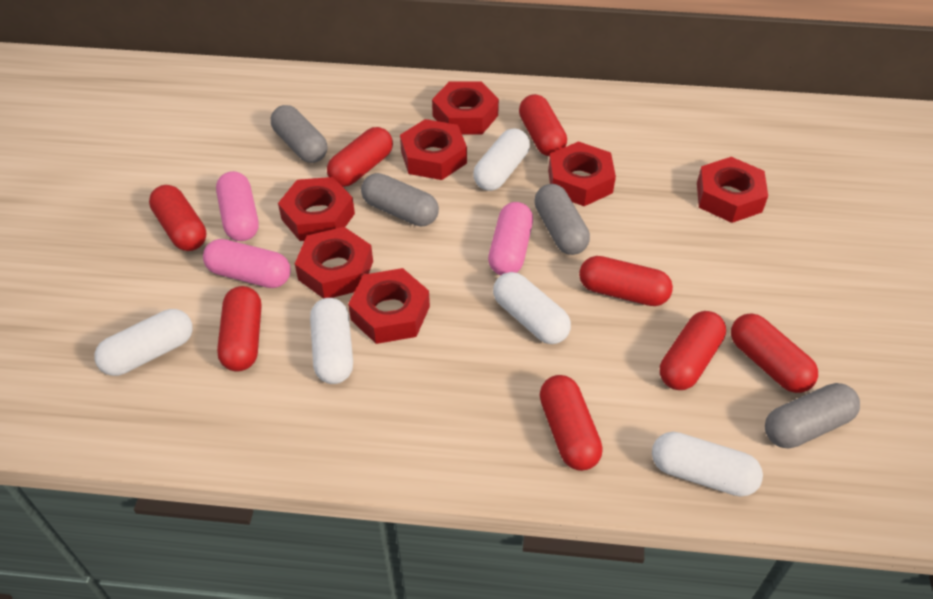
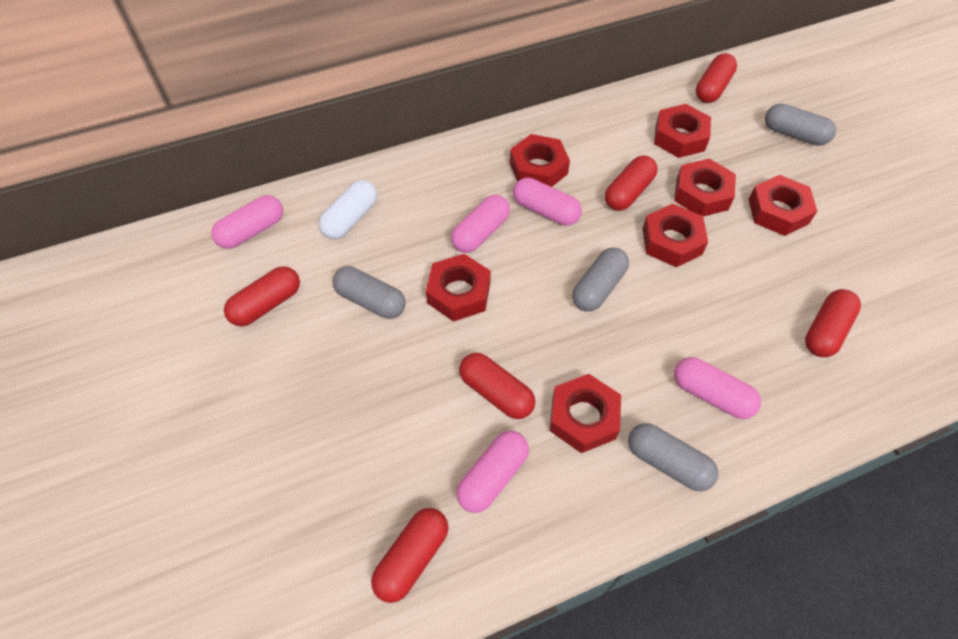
pink capsule: [203,239,290,288] [216,171,259,241] [488,202,533,275] = 3 -> [211,195,283,249] [451,195,510,253] [456,431,529,513] [513,178,582,226] [674,357,761,419] = 5
red capsule: [149,185,206,251] [217,286,261,372] [327,127,393,187] [519,94,567,156] [540,375,603,471] [579,256,673,306] [660,311,726,390] [731,313,818,393] = 8 -> [224,266,300,326] [371,508,449,603] [459,353,535,419] [605,155,657,211] [696,53,737,103] [805,289,861,357] = 6
white capsule: [94,309,193,376] [310,298,353,384] [473,128,530,191] [493,272,571,344] [652,432,763,496] = 5 -> [319,180,377,239] = 1

